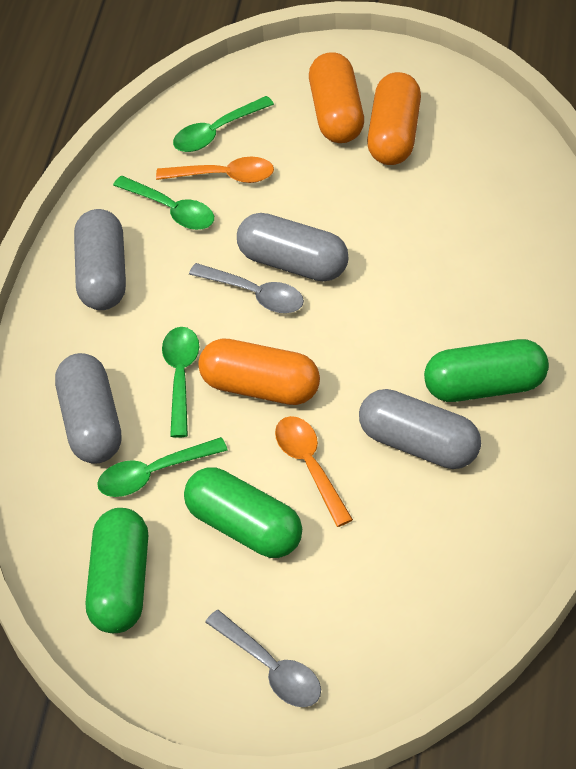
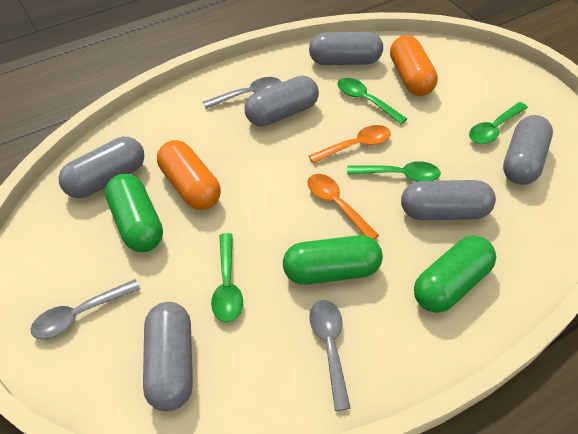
grey capsule: [55,353,122,464] [74,209,126,310] [237,213,349,282] [359,389,481,469] = 4 -> [59,137,144,198] [143,302,193,412] [245,76,319,127] [309,32,383,65] [401,180,496,220] [503,115,553,185] = 6
grey spoon: [189,263,304,313] [205,610,321,707] = 2 -> [31,279,140,339] [203,77,282,109] [309,300,351,411] = 3
orange capsule: [198,339,320,405] [309,52,364,143] [367,72,421,165] = 3 -> [157,140,221,210] [390,35,438,96] = 2

